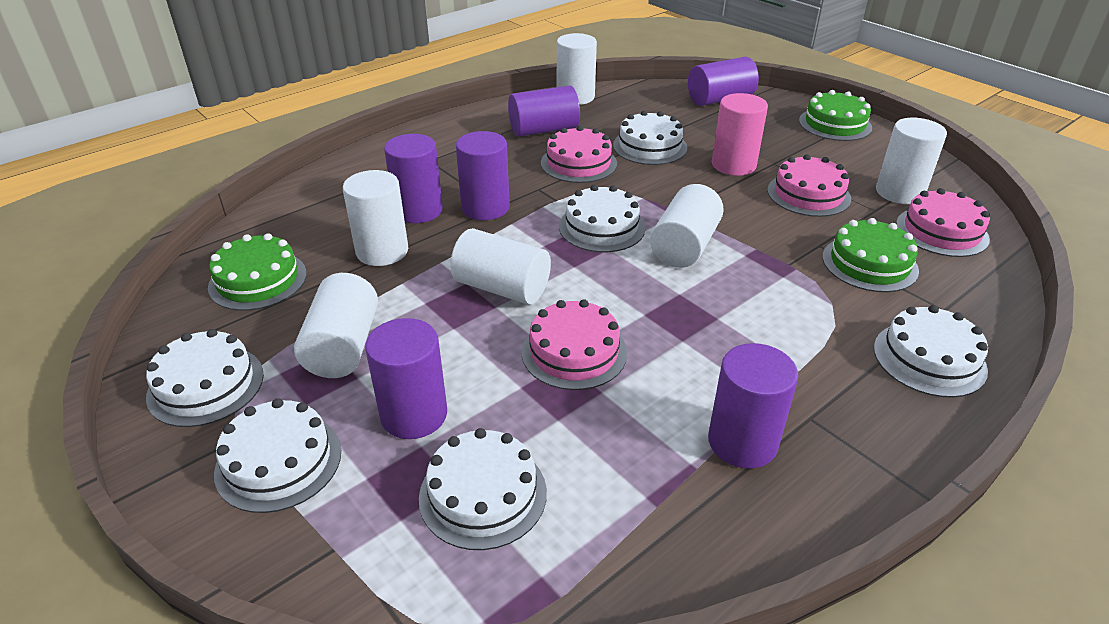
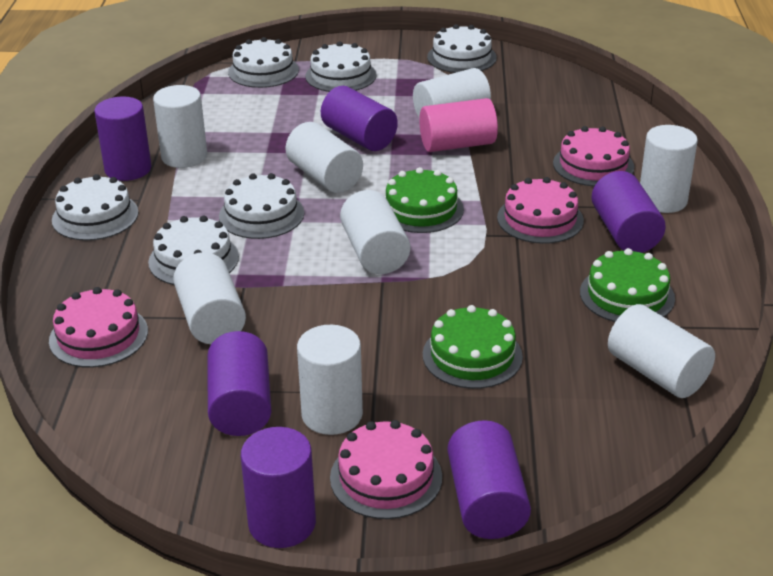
white cylinder: [294,273,378,378] [343,170,408,266] [450,228,551,305] [557,33,597,105] [650,184,724,268] [876,118,947,204] = 6 -> [153,85,207,168] [173,252,246,344] [285,122,363,193] [297,325,363,435] [340,190,410,274] [413,68,491,117] [608,304,715,398] [640,125,698,213] = 8

